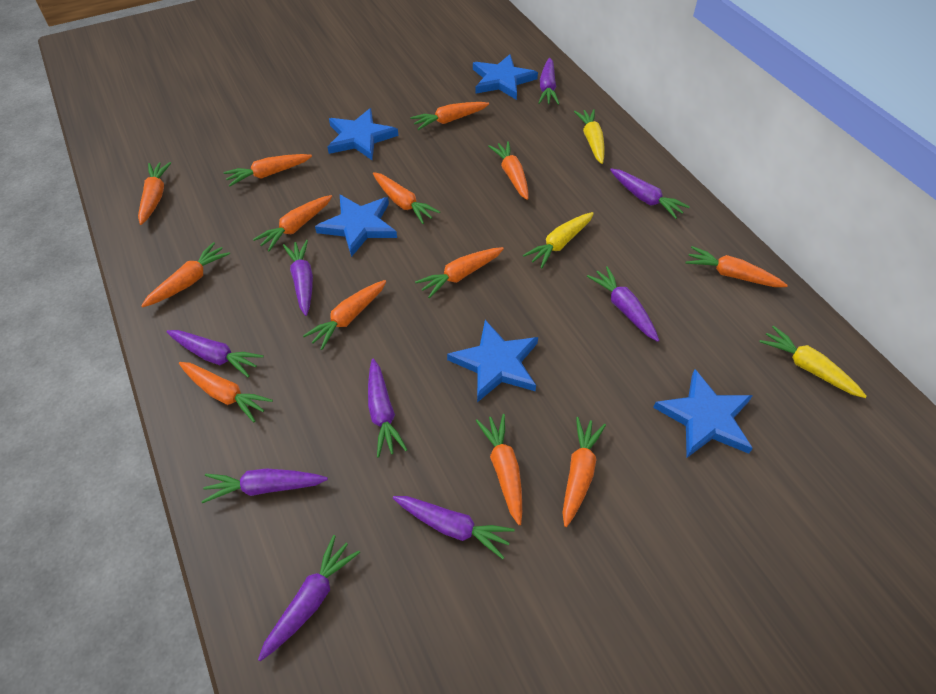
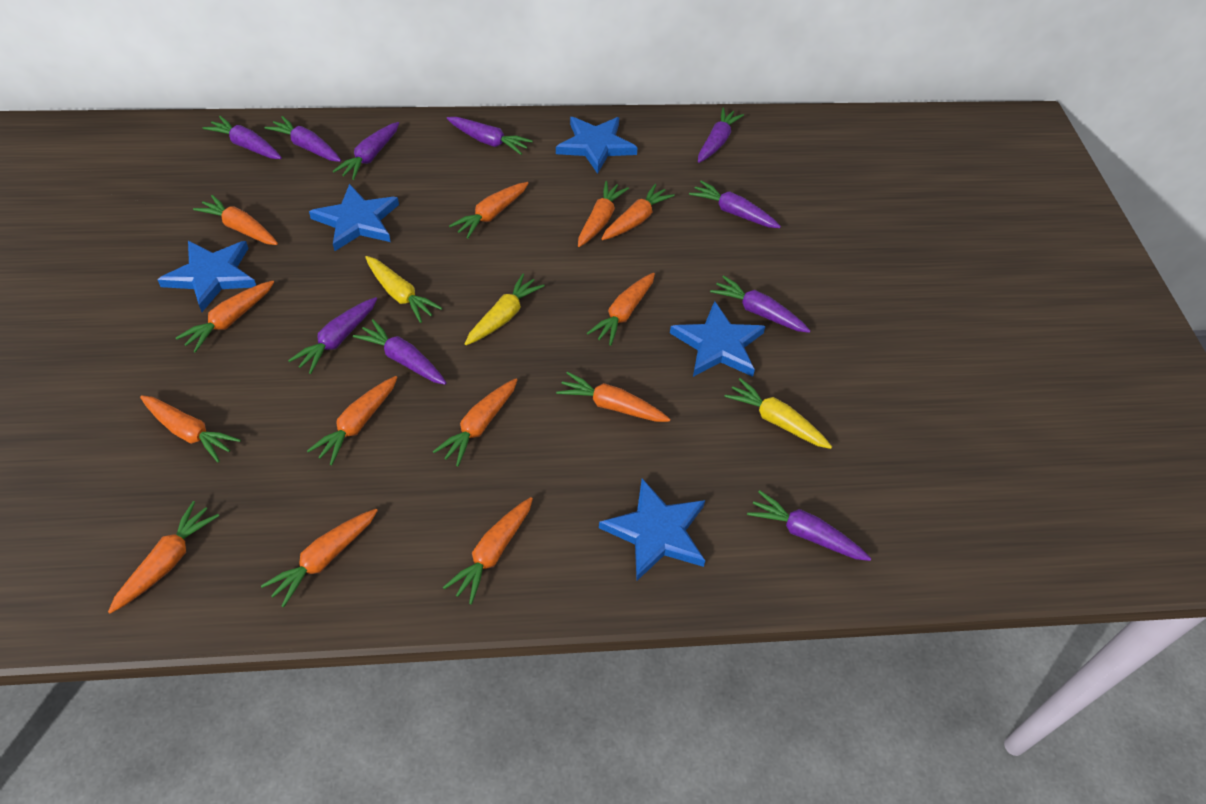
purple carrot: [166,330,264,377] [201,469,328,503] [258,535,360,661] [283,240,313,316] [368,359,407,458] [393,496,515,559] [539,58,559,105] [587,266,659,342] [610,168,690,219] = 9 -> [203,116,282,159] [265,116,341,162] [288,297,377,374] [333,122,399,180] [353,319,446,385] [447,117,533,155] [689,180,781,228] [698,108,744,163] [710,275,811,333] [747,490,871,561] = 10

